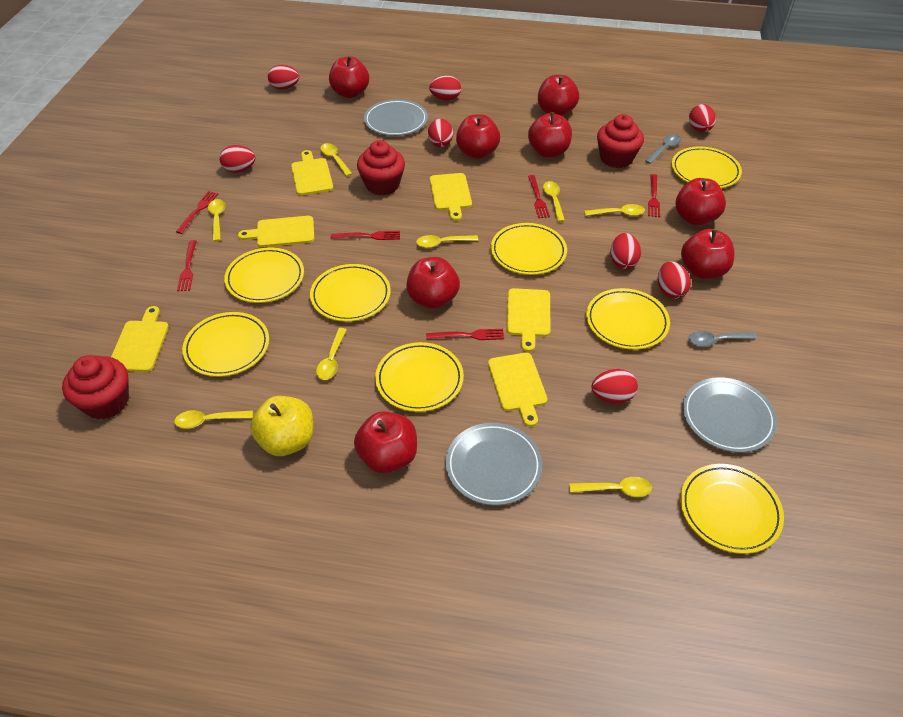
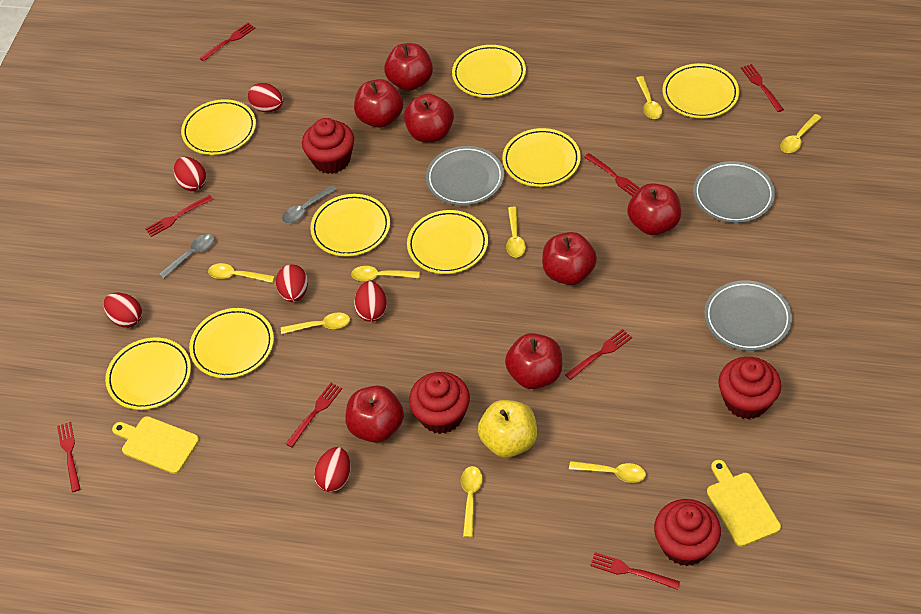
red apple: [329,56,369,98] [354,411,417,473] [406,257,460,309] [456,114,500,159] [528,112,572,158] [538,75,579,116] [675,178,726,226] [681,229,734,279] = 8 -> [345,386,404,443] [354,79,403,128] [384,43,433,91] [404,94,454,142] [505,333,562,389] [542,232,597,285] [627,183,681,235] = 7
red cupcake: [62,355,129,419] [357,140,405,195] [597,114,644,168] = 3 -> [302,118,354,174] [409,372,470,434] [654,499,721,566] [719,357,781,419] = 4
red egg: [219,145,256,173] [268,65,299,90] [428,119,453,147] [429,75,461,101] [591,369,638,404] [610,233,641,269] [658,261,691,299] [689,104,716,132] = 8 -> [104,293,142,328] [174,157,206,191] [248,83,283,112] [276,265,308,302] [314,447,351,492] [354,281,387,322] = 6
red fork: [176,191,218,234] [177,240,197,291] [331,231,400,240] [426,329,504,340] [528,175,550,218] [648,174,660,217] = 6 -> [57,422,81,492] [145,195,213,237] [200,23,255,61] [286,383,342,447] [565,329,632,380] [584,153,640,196] [590,552,680,590] [741,64,784,112] = 8
yellow cutting board: [111,306,169,372] [238,216,314,247] [291,150,333,195] [430,173,472,221] [488,353,547,427] [507,288,550,352] = 6 -> [112,416,199,474] [707,460,781,547] = 2

